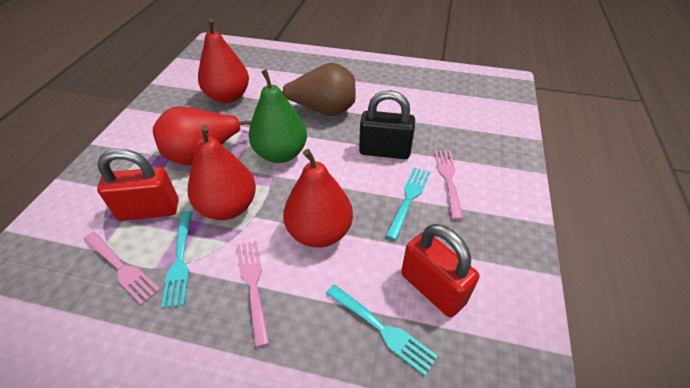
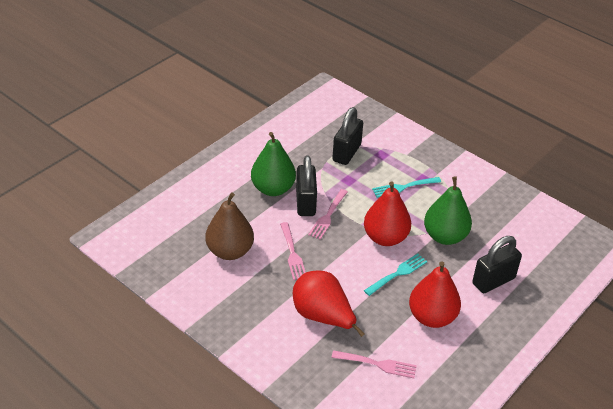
black padlock: [359,90,415,159] = 1 -> [296,156,317,216] [332,107,363,165] [472,236,522,293] = 3
green pear: [248,69,307,163] = 1 -> [251,132,296,196] [424,176,472,245] = 2
red padlock: [97,149,179,221] [401,224,479,317] = 2 -> none = 0
red pear: [153,106,251,165] [188,125,256,220] [198,18,249,103] [283,149,353,248] = 4 -> [293,270,365,337] [364,181,411,246] [409,261,461,328] = 3
turquoise fork: [161,211,193,308] [326,284,438,376] [386,167,430,240] = 3 -> [364,253,428,296] [372,177,441,198] = 2

